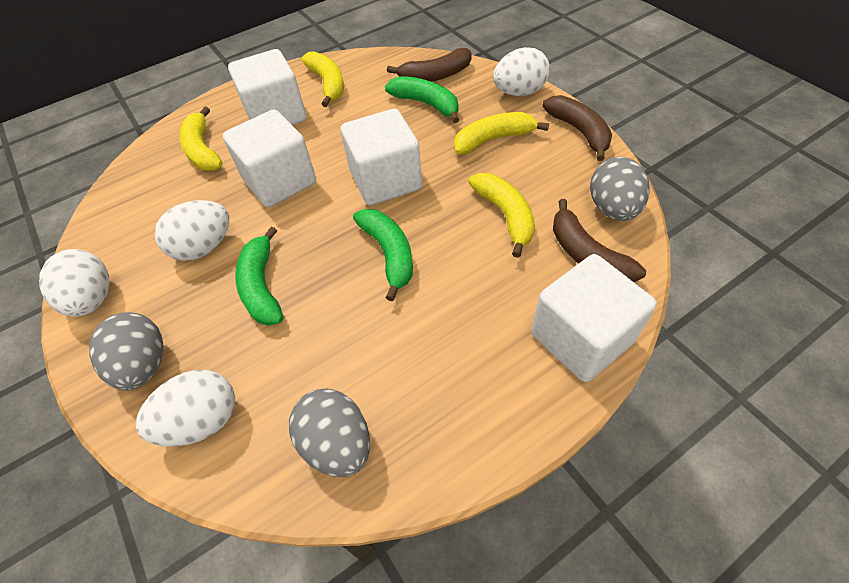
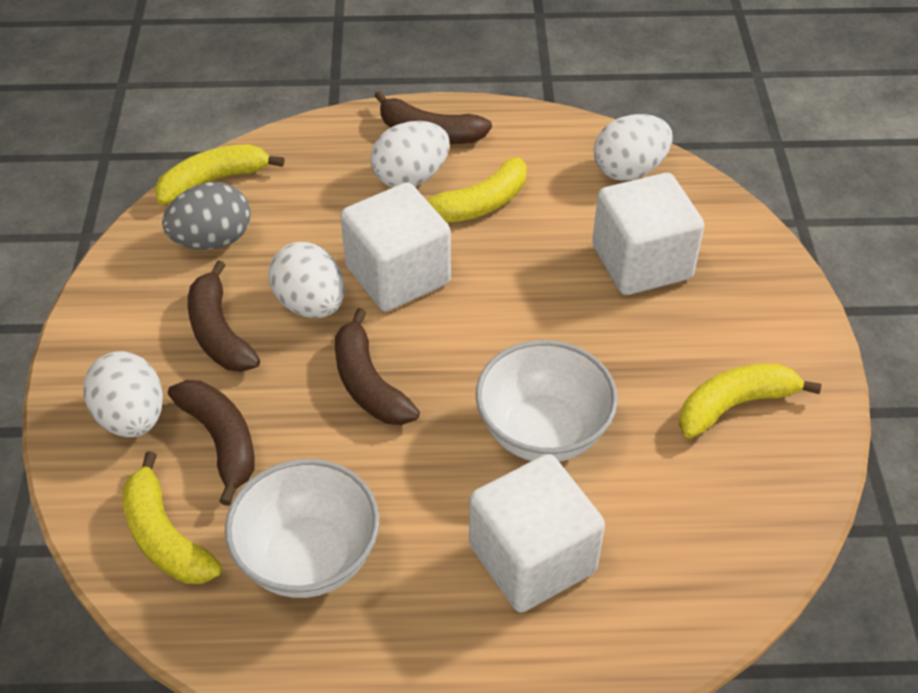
brown banana: [387,48,472,82] [542,95,612,161] [553,199,646,282] = 3 -> [168,380,255,506] [188,261,260,372] [335,308,420,425] [374,91,492,144] = 4
green banana: [235,227,283,326] [353,209,413,301] [385,76,459,123] = 3 -> none = 0
grey egg: [89,312,164,390] [289,388,370,477] [590,157,650,221] = 3 -> [162,182,251,250] = 1
white bowl: none = 0 -> [225,459,380,598] [476,340,618,462] = 2
white cube: [223,109,316,207] [228,49,306,125] [341,109,422,205] [531,254,657,382] = 4 -> [340,182,451,312] [469,454,605,613] [592,173,705,295] = 3

